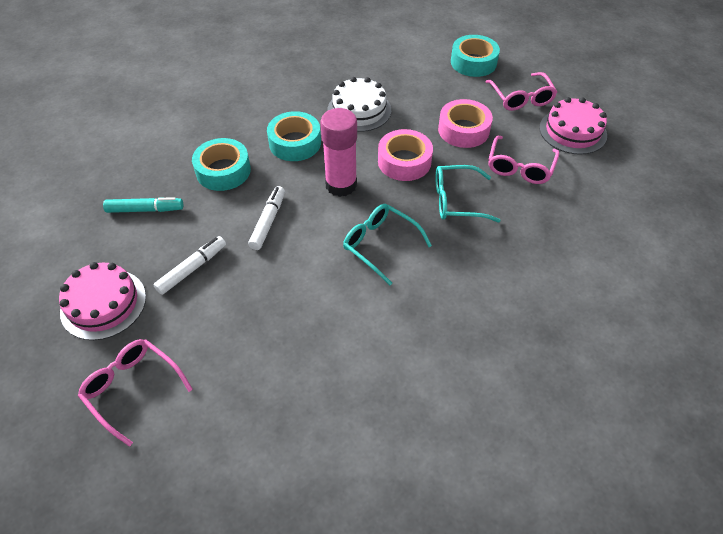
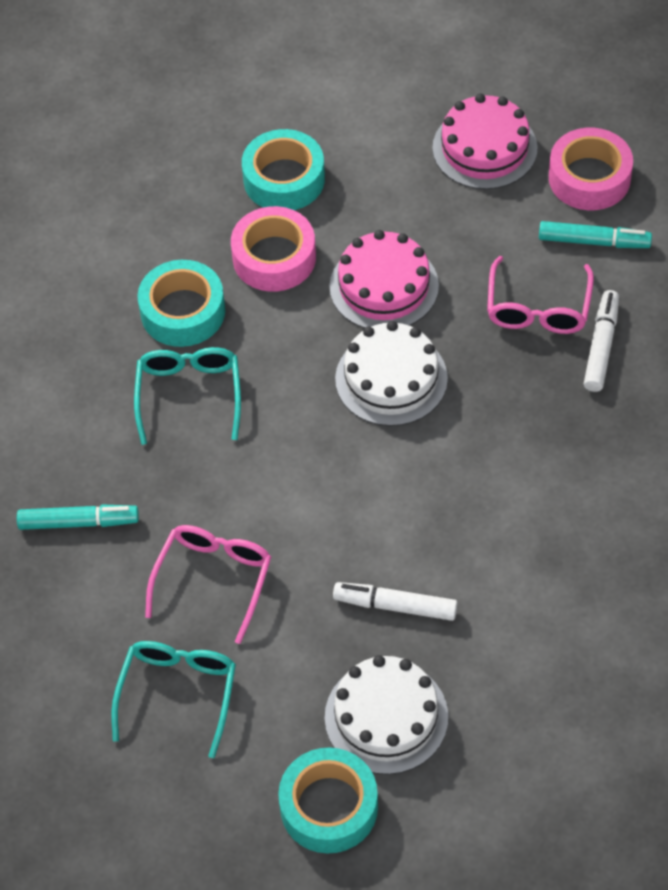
pink glasses: [78,339,193,447] [486,72,557,111] [488,136,559,184] = 3 -> [145,525,271,644] [487,256,594,334] = 2
pink glue stick: [321,108,357,197] = 1 -> none = 0
turquoise marker: [103,197,183,213] = 1 -> [17,504,139,530] [539,221,652,248] = 2
white cake: [327,77,391,132] = 1 -> [325,655,448,775] [335,321,448,426] = 2

